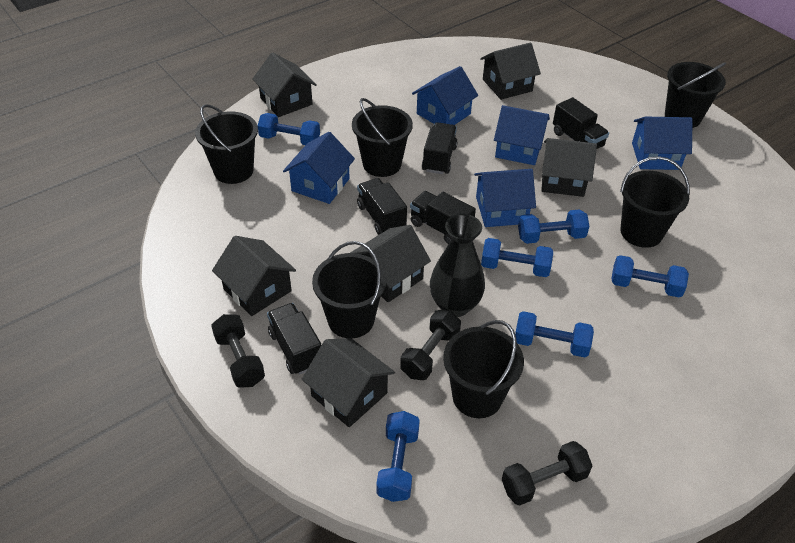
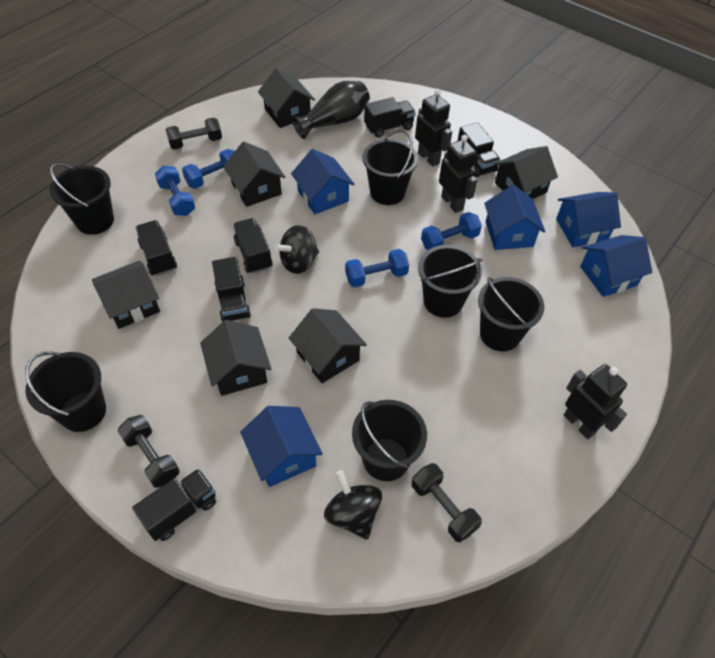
black robot: none = 0 -> [415,89,452,167] [439,135,477,213] [564,364,627,439] = 3
black spinning top: none = 0 -> [274,225,319,274] [324,470,382,540] = 2
black truck: [267,303,321,375] [357,178,407,235] [410,191,476,244] [422,122,457,174] [553,97,609,149] = 5 -> [132,469,216,541] [136,220,177,276] [212,257,251,322] [233,218,273,274] [364,97,416,138] [458,122,501,177] = 6
blue dumbbell: [257,113,320,145] [376,411,420,502] [481,238,553,277] [515,311,594,358] [518,209,590,244] [611,255,689,297] = 6 -> [155,165,195,216] [182,149,235,189] [345,249,409,287] [421,212,482,250] = 4

